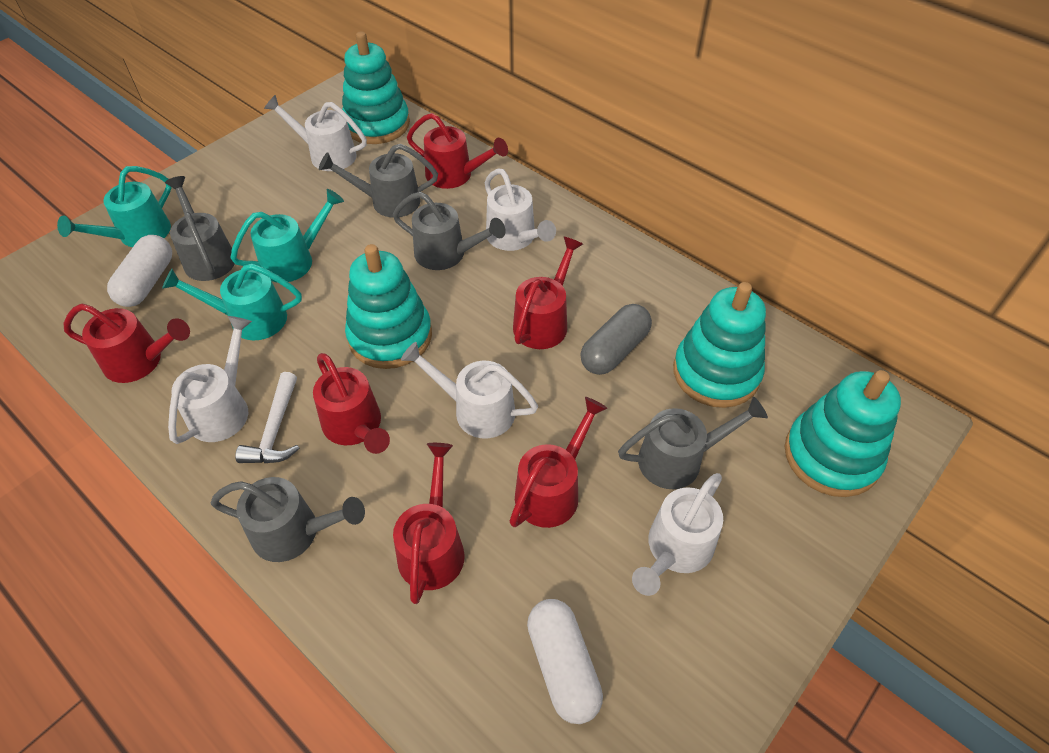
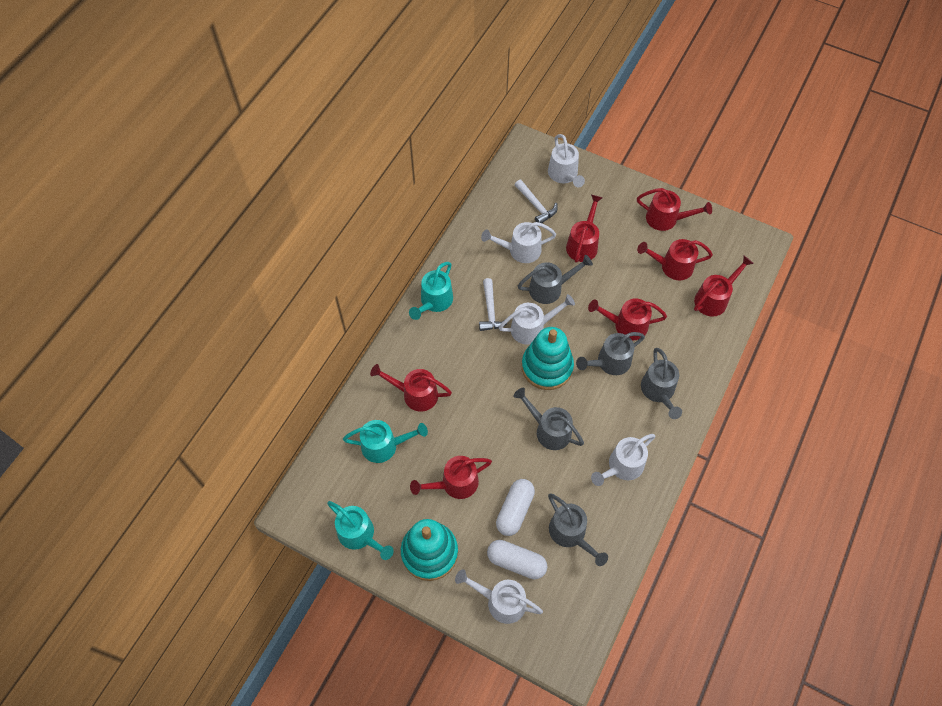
grey capsule: [580,304,652,375] = 1 -> none = 0
red watering can: [64,303,190,383] [313,353,390,454] [393,443,465,604] [407,113,508,189] [510,397,608,528] [513,236,583,349] = 6 -> [370,364,452,412] [410,456,492,499] [566,195,603,263] [588,298,667,340] [637,188,712,231] [637,239,713,280] [694,256,754,317] = 7
turquoise stacking toy: [342,31,410,144] [345,244,432,369] [673,282,766,408] [785,370,901,497] = 4 -> [401,519,458,581] [522,327,574,390] = 2
white hammer: [235,372,300,463] = 1 -> [479,278,508,331] [515,180,558,223] = 2

